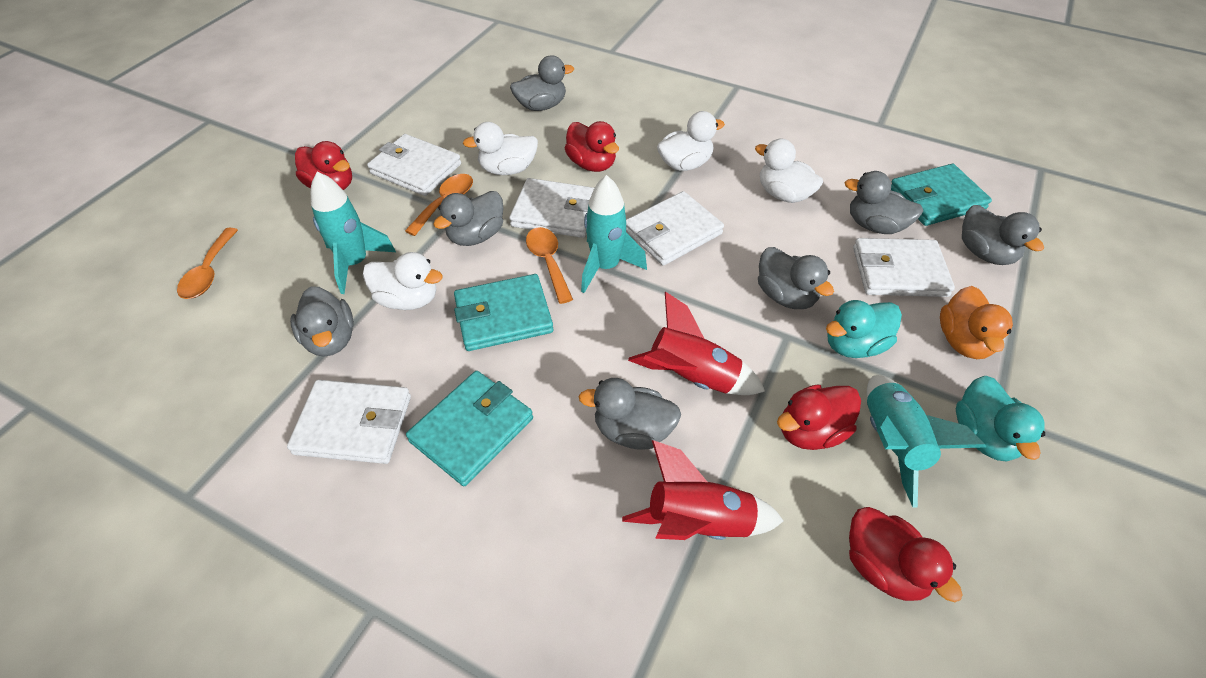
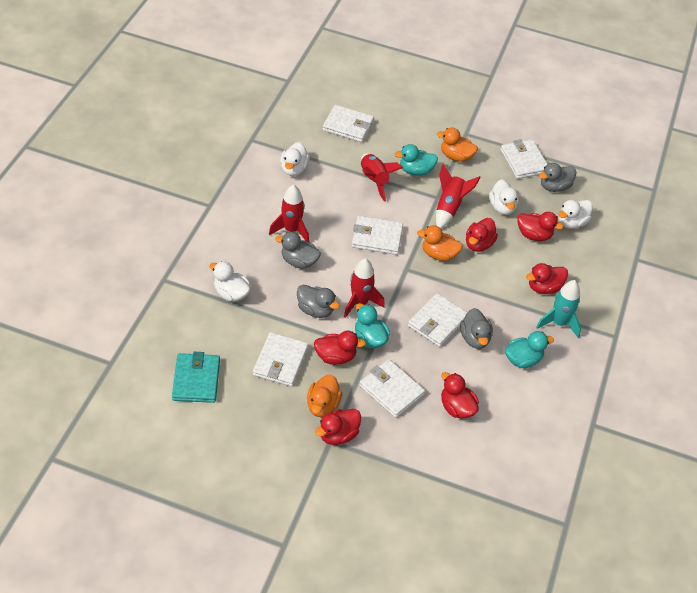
grey duck: [290,286,354,357] [433,191,503,246] [510,55,574,111] [578,378,681,450] [758,247,834,309] [844,171,923,234] [962,205,1044,265] = 7 -> [275,232,321,269] [297,285,340,318] [460,308,493,349] [539,163,576,192] = 4
orange duck: [940,286,1013,359] = 1 -> [307,374,342,417] [417,225,463,261] [437,127,478,162] = 3
orange spoon: [177,228,238,299] [405,174,473,236] [526,227,573,304] = 3 -> none = 0
red duck: [295,141,352,190] [565,121,619,172] [777,384,861,450] [849,507,963,602] = 4 -> [314,331,366,365] [315,409,361,445] [441,372,479,419] [466,218,498,252] [517,212,563,241] [526,263,568,294] = 6
red rocket: [622,440,784,540] [628,292,765,395] = 2 -> [269,185,309,242] [344,258,385,318] [361,153,403,202] [436,164,481,228] = 4
turquoise duck: [826,300,902,358] [956,376,1045,462] = 2 -> [355,303,390,348] [395,144,438,176] [505,331,554,368] = 3
turquoise rocket: [311,172,396,294] [581,175,647,293] [867,375,986,508] = 3 -> [536,280,581,338] = 1
turquoise wallet: [406,371,533,486] [454,274,553,351] [891,164,992,226] = 3 -> [172,352,220,403] = 1
white wallet: [287,380,411,464] [367,134,461,196] [509,178,594,238] [626,191,724,266] [853,238,955,297] = 5 -> [253,332,309,387] [323,105,374,142] [352,216,403,255] [359,359,425,418] [408,293,468,347] [500,139,547,179] = 6

